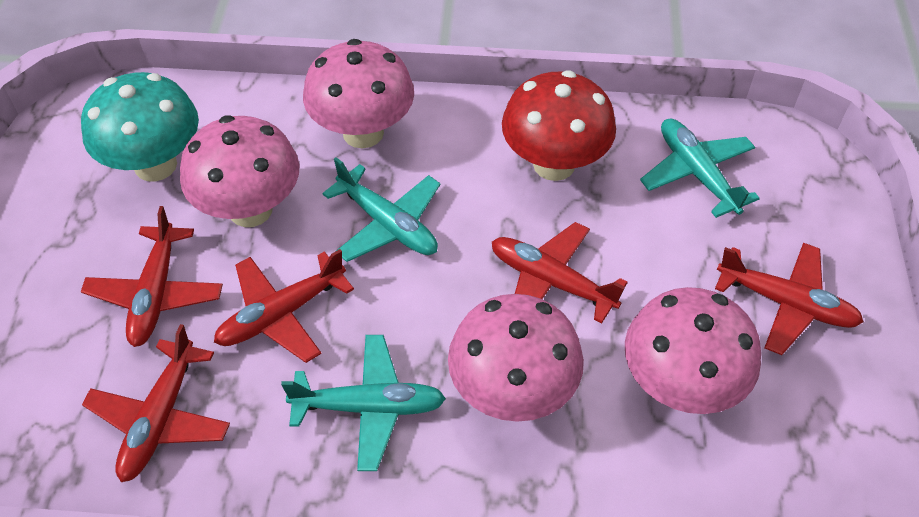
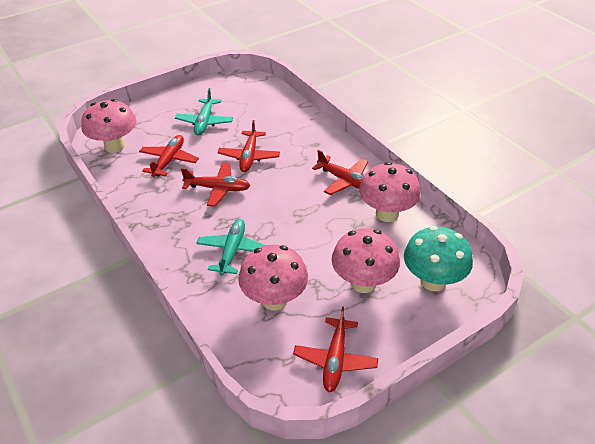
red mushroom: [502,70,616,181] = 1 -> none = 0
turquoise plane: [281,335,446,471] [322,157,440,262] [640,119,760,218] = 3 -> [175,88,233,136] [196,219,265,276] = 2

